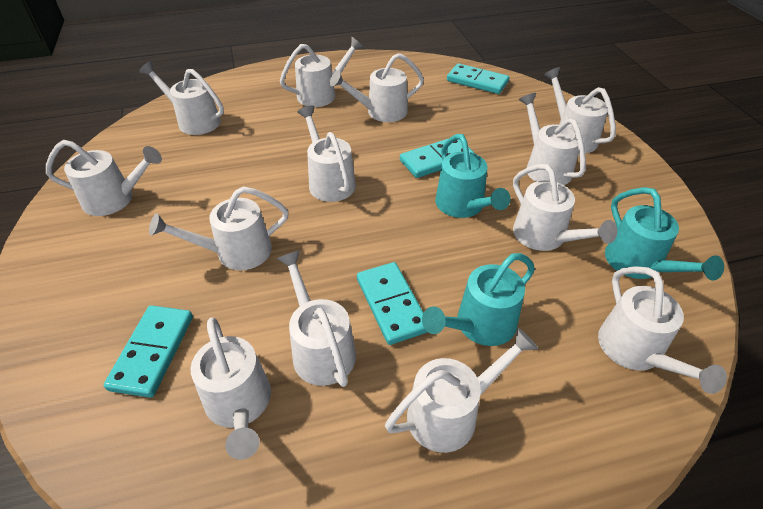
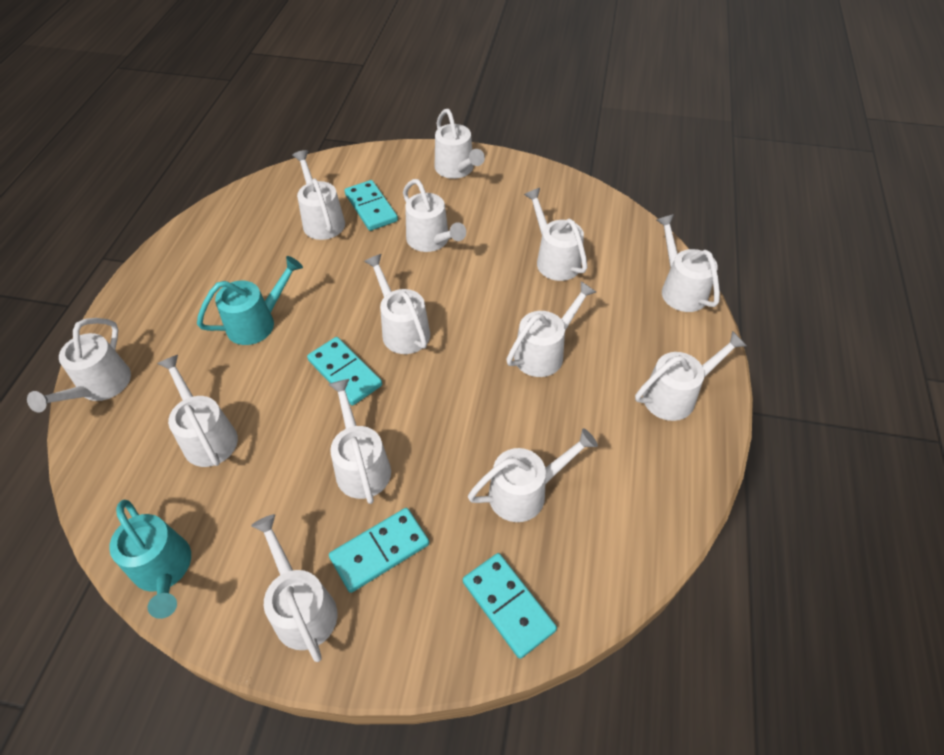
turquoise watering can: [422,253,535,346] [435,134,511,218] [605,187,724,281] = 3 -> [109,500,191,619] [197,256,303,345] = 2

